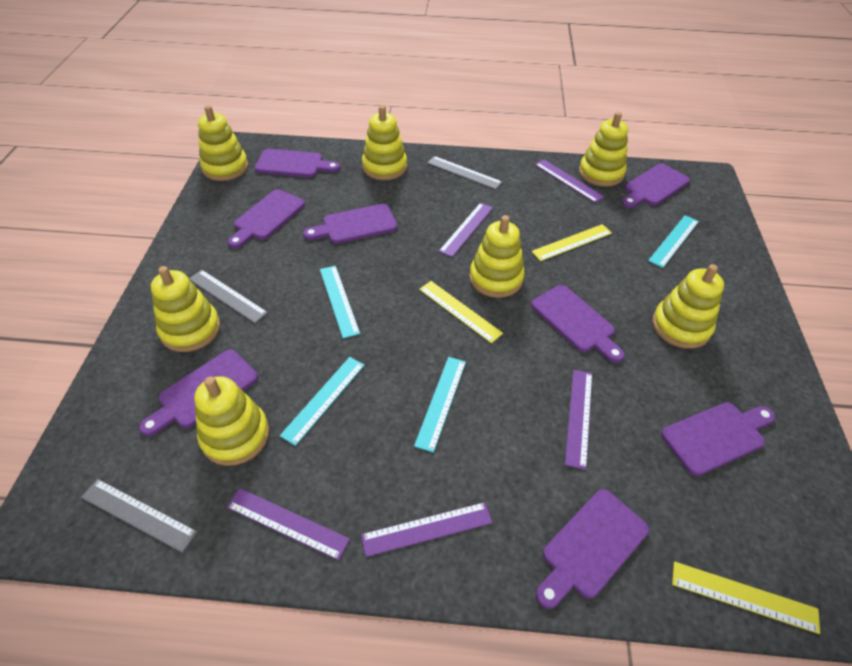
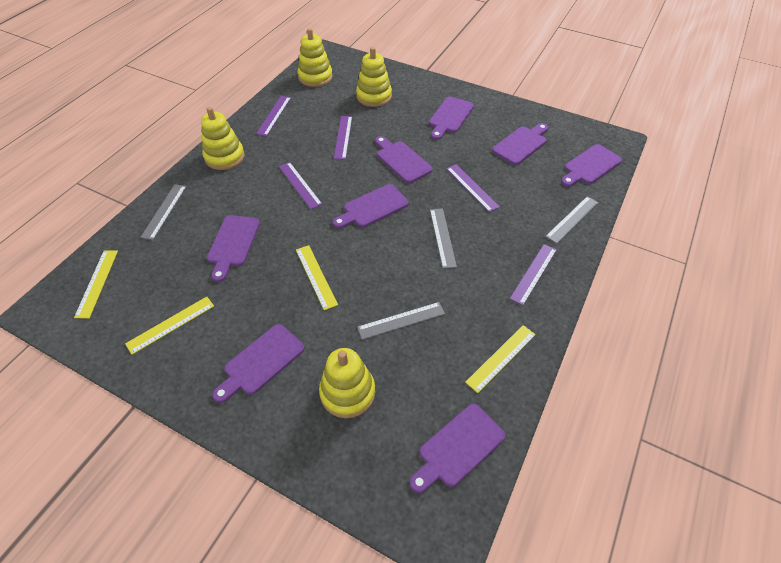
grey ruler: [81,479,197,553] [189,270,268,323] [427,156,502,189] = 3 -> [140,184,187,240] [357,302,445,340] [430,208,457,269] [545,196,598,244] = 4
turquoise ruler: [280,357,365,446] [320,266,360,338] [414,357,466,453] [648,215,699,268] = 4 -> none = 0
yellow ruler: [419,281,503,343] [532,224,612,261] [672,561,820,634] = 3 -> [74,250,118,318] [125,297,214,355] [296,245,338,310] [465,325,536,393] = 4
yellow stacking toy: [151,266,220,352] [194,376,269,466] [198,105,248,181] [362,105,407,180] [469,215,525,298] [579,112,628,187] [652,264,724,349] = 7 -> [201,107,245,170] [298,28,333,87] [319,348,375,418] [356,47,392,107] = 4

